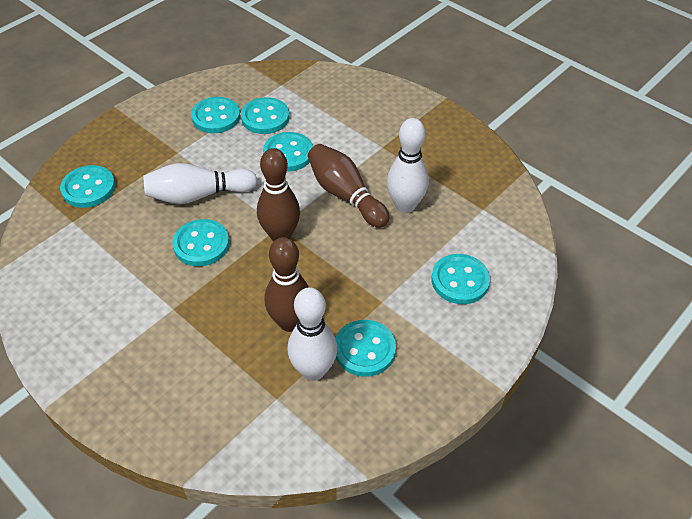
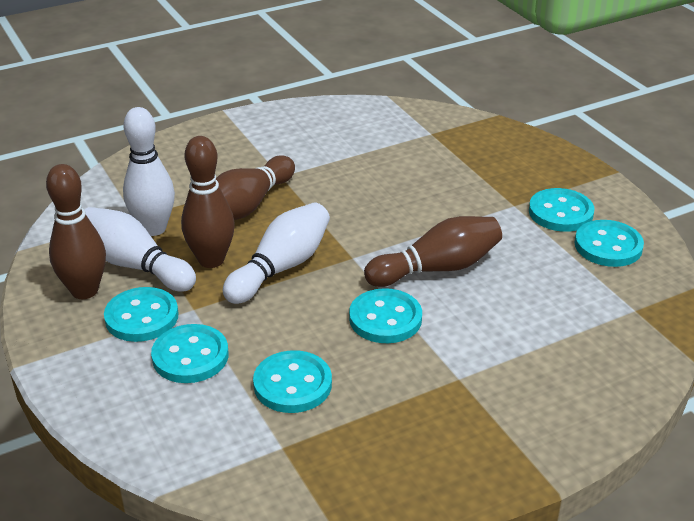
brown bowling pin: [257,148,300,241] [265,237,309,332] [308,144,389,228] = 3 -> [46,164,106,299] [181,136,235,268] [216,155,295,220] [364,216,502,287] = 4
turquoise button: [60,165,115,208] [172,219,229,266] [191,97,240,133] [241,97,289,134] [263,132,313,172] [335,320,396,377] [431,254,490,304] = 7 -> [104,287,178,342] [151,324,229,383] [253,350,332,413] [349,288,422,343] [529,188,594,232] [575,220,644,267] = 6

